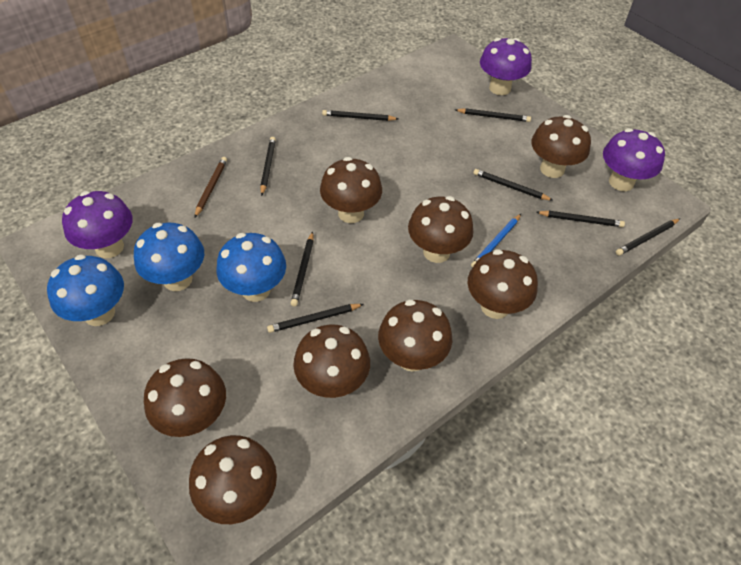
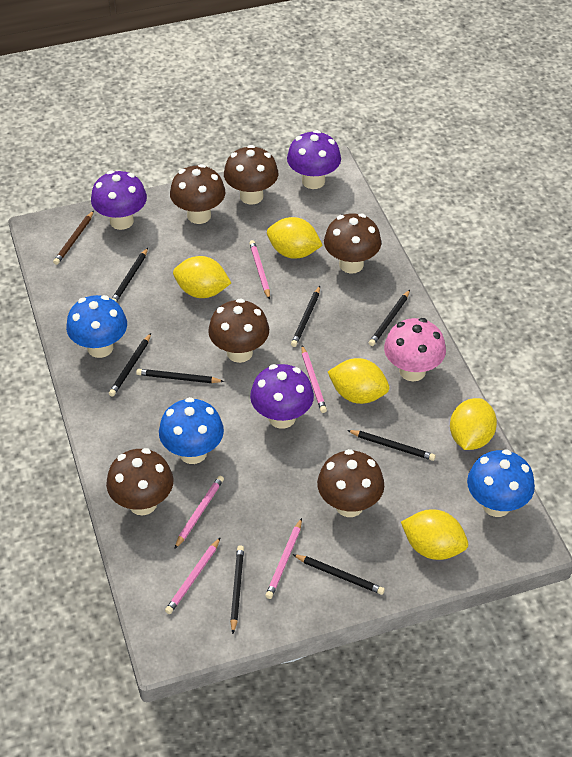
blue pencil: [471,214,521,268] = 1 -> none = 0
brown mushroom: [144,358,226,437] [189,435,277,524] [293,324,370,398] [320,157,382,223] [378,299,452,372] [408,196,474,263] [468,249,538,319] [531,115,591,178] = 8 -> [106,448,174,515] [170,164,225,224] [208,298,269,363] [224,145,278,205] [317,449,384,517] [324,213,381,274] = 6
pink mushroom: none = 0 -> [384,318,446,382] = 1
pink pencil: none = 0 -> [165,537,221,614] [174,476,224,549] [249,240,270,300] [265,518,302,599] [301,346,327,413] = 5
yellow lemon: none = 0 -> [173,256,231,298] [267,217,323,259] [328,358,389,404] [401,509,468,560] [450,398,497,450] = 5

